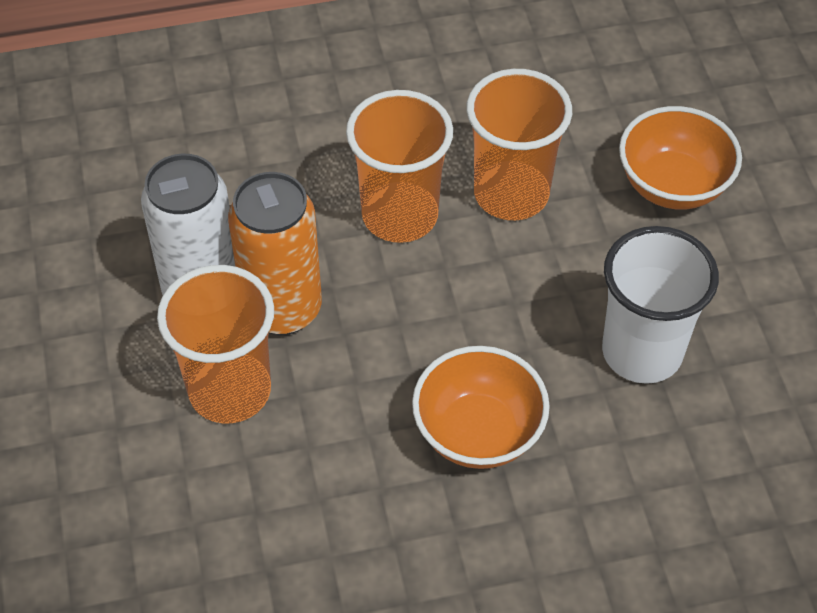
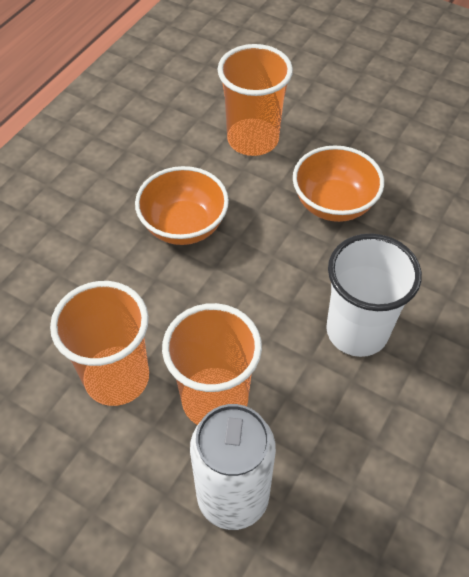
orange can: [228,172,322,335] = 1 -> none = 0

